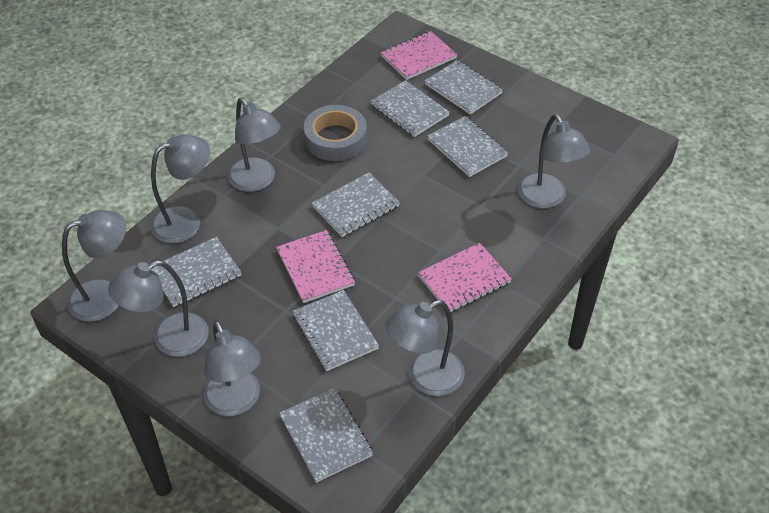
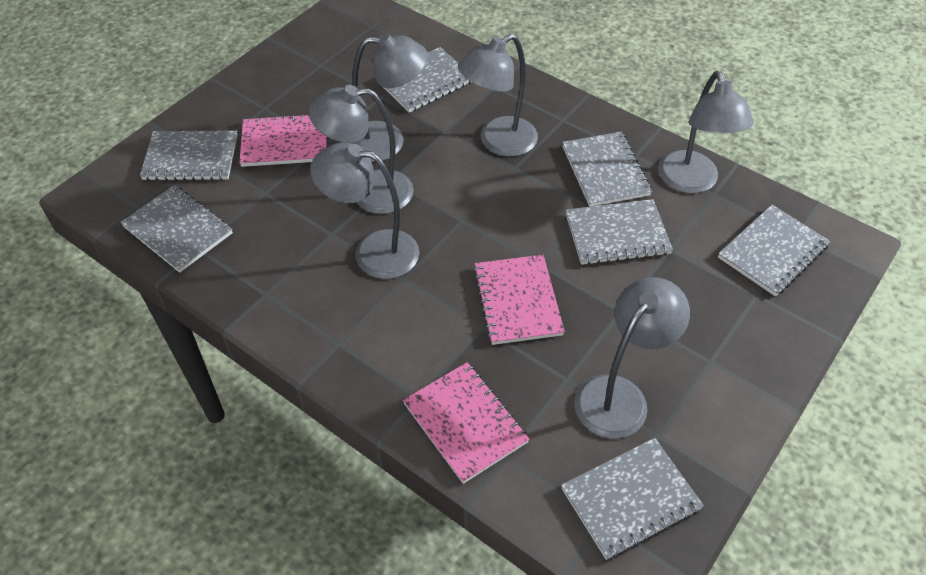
grey lamp: [62,210,126,322] [108,260,209,357] [151,134,210,244] [203,320,261,416] [228,98,281,192] [385,300,465,396] [518,114,590,208] = 7 -> [308,85,414,214] [310,142,419,279] [351,33,428,162] [458,34,538,157] [575,277,690,438] [658,71,754,193] = 6
grey tape: [304,105,367,161] = 1 -> none = 0

